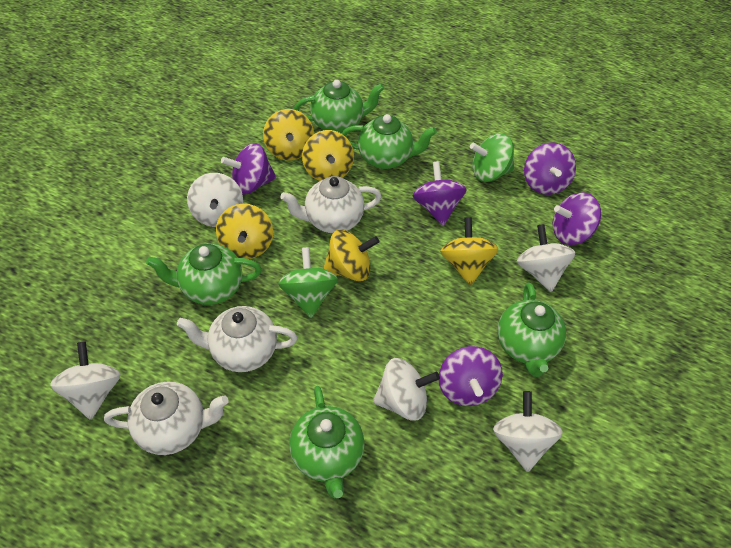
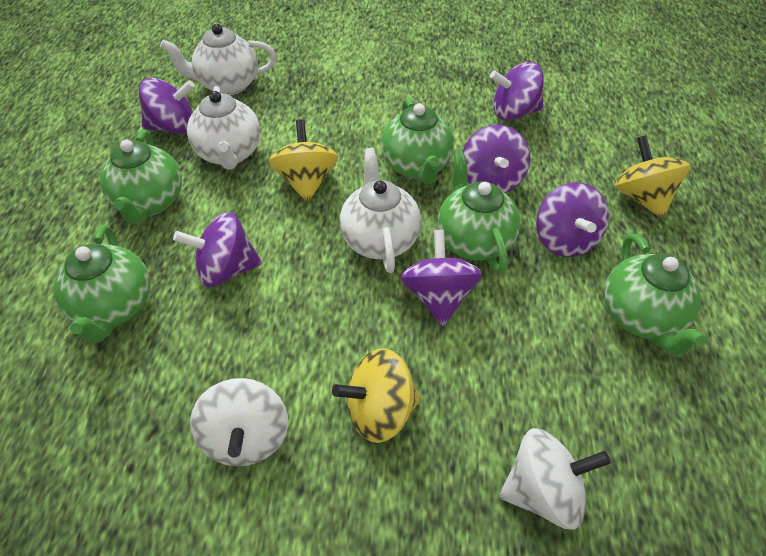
green spinning top: [278,247,338,318] [470,133,514,182] = 2 -> none = 0
purple spinning top: [221,143,276,194] [413,161,467,226] [439,346,503,406] [524,142,576,195] [553,192,601,245] = 5 -> [139,78,195,134] [173,212,262,287] [401,229,482,326] [463,125,530,193] [490,62,544,121] [536,182,609,257] = 6
white spinning top: [50,342,121,420] [187,173,243,227] [373,358,440,421] [493,391,563,472] [517,224,575,292] = 5 -> [190,378,288,466] [499,428,611,529] = 2
yellow spinning top: [216,204,273,259] [263,109,314,161] [302,130,354,181] [323,229,380,281] [440,217,498,286] = 5 -> [269,119,338,202] [332,348,421,443] [615,135,690,218] = 3

